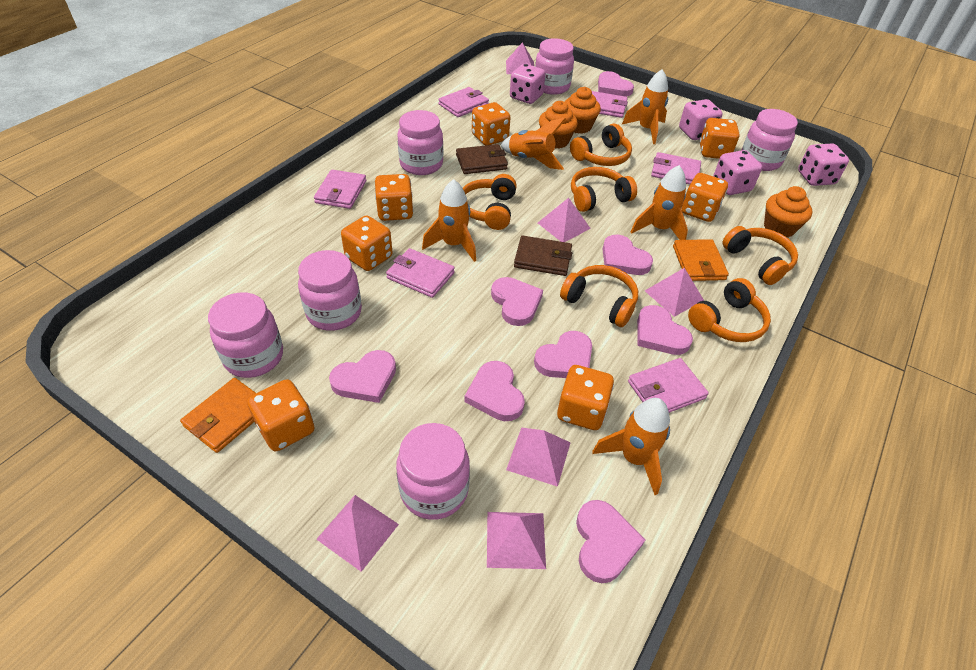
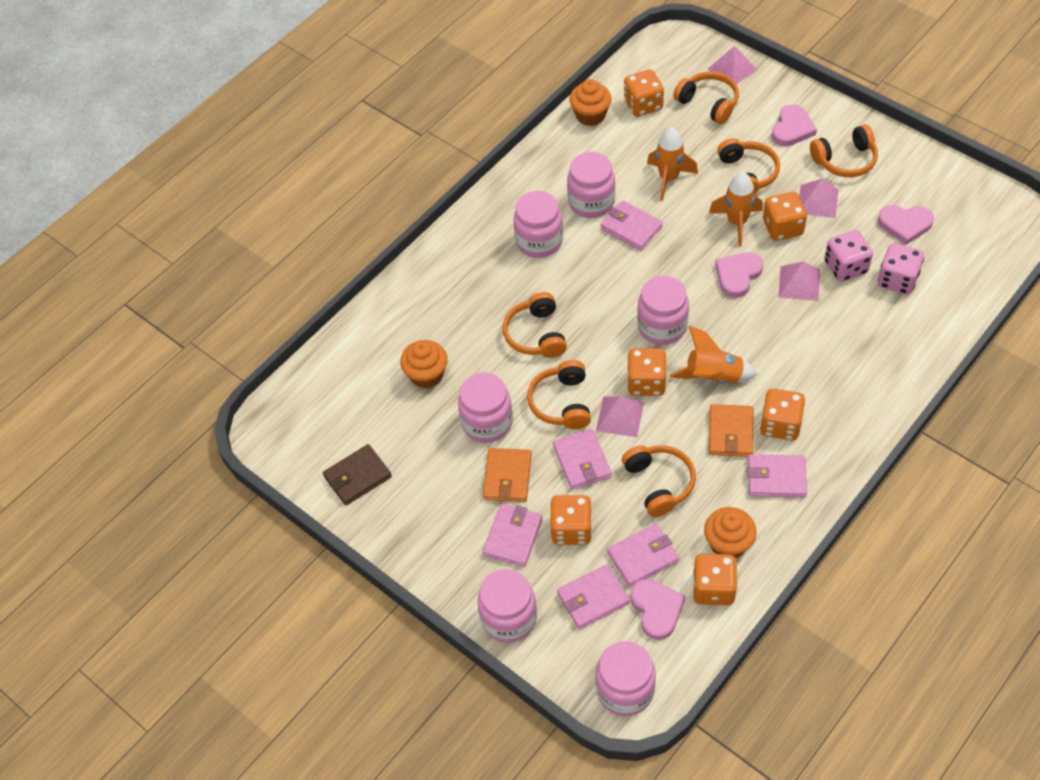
brown wallet: [456,144,508,174] [514,235,572,276] = 2 -> [323,444,392,505] = 1
orange dice: [247,379,315,451] [341,215,392,271] [375,174,413,221] [472,102,511,145] [557,365,614,430] [682,173,728,222] [700,118,740,159] = 7 -> [550,495,592,545] [624,69,664,117] [627,348,667,396] [693,554,737,605] [760,388,805,441] [763,192,807,241] = 6
orange rocket: [422,179,476,262] [500,118,566,170] [592,398,670,495] [622,69,668,144] [631,165,688,240] = 5 -> [647,127,698,201] [670,326,758,384] [709,172,763,247] = 3
pink dice: [510,64,546,104] [679,99,722,140] [713,150,762,195] [798,143,849,186] = 4 -> [824,230,873,282] [878,243,924,295] = 2
pink heart: [329,350,396,403] [464,361,525,421] [491,277,543,326] [534,331,592,378] [576,500,645,583] [598,71,634,97] [602,235,653,275] [637,305,693,355] = 8 -> [630,579,685,640] [715,252,763,298] [772,104,817,146] [878,205,934,245] = 4
pink pyramid: [316,495,399,572] [487,512,546,569] [506,42,534,74] [506,427,571,487] [538,198,591,242] [645,268,704,317] = 6 -> [596,396,644,437] [708,46,757,84] [778,261,820,301] [799,179,839,218] = 4

